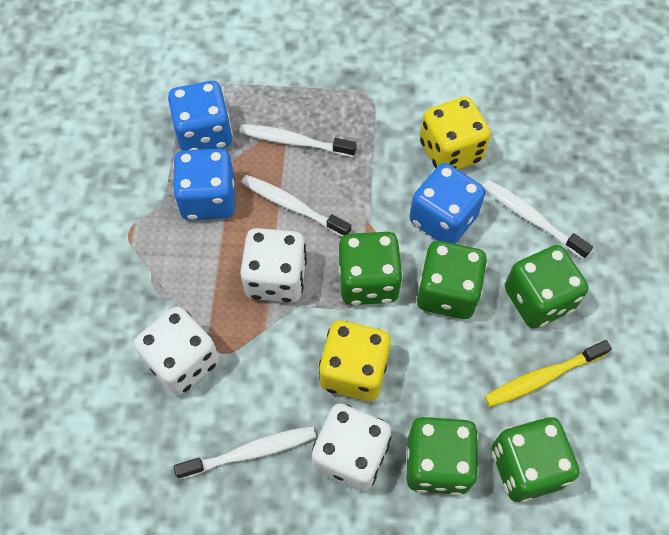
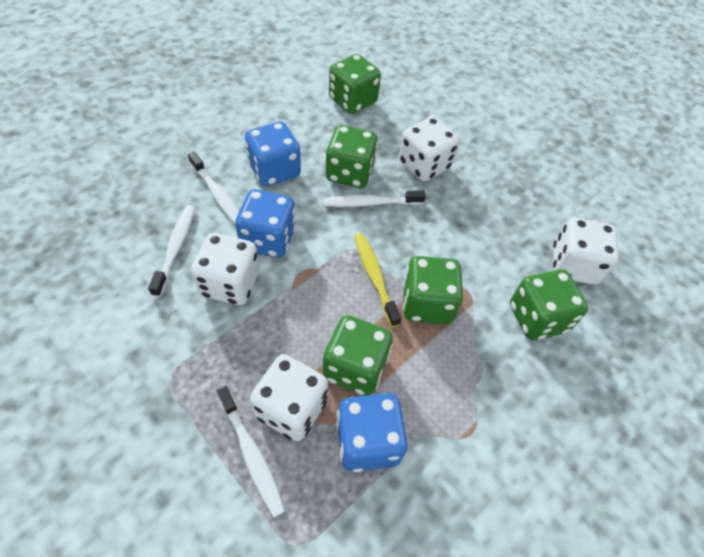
white dice: [134,306,219,395] [240,228,307,303] [312,403,391,491] = 3 -> [191,233,259,305] [250,354,328,441] [399,117,459,181] [553,218,619,285] = 4
yellow dice: [319,320,391,401] [420,96,491,170] = 2 -> none = 0

